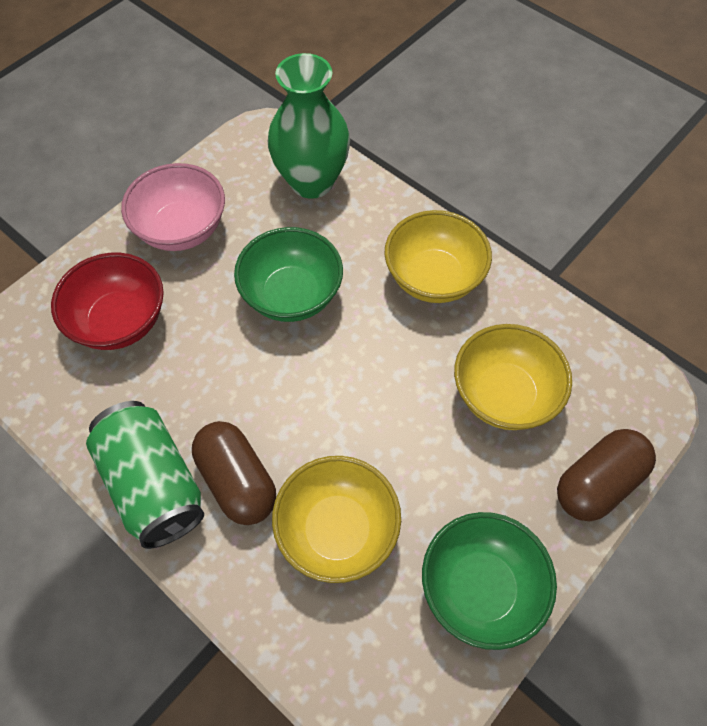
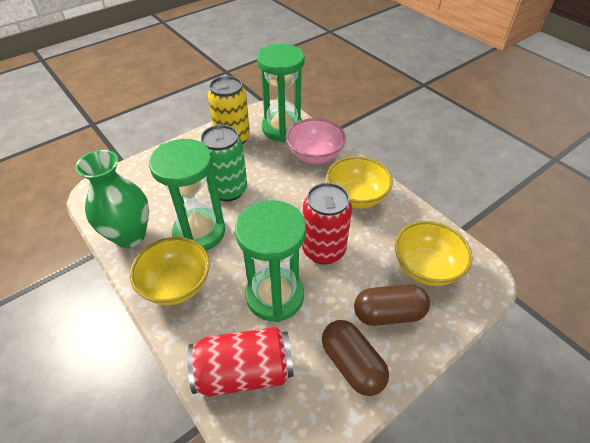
green bowl: [234,227,343,322] [422,512,557,650] = 2 -> none = 0
green hourglass: none = 0 -> [149,139,225,250] [235,200,306,322] [257,44,305,142] = 3
red bowl: [51,253,164,350] = 1 -> none = 0
red can: none = 0 -> [187,327,294,397] [302,183,352,264] = 2
yellow can: none = 0 -> [208,76,250,144] = 1

